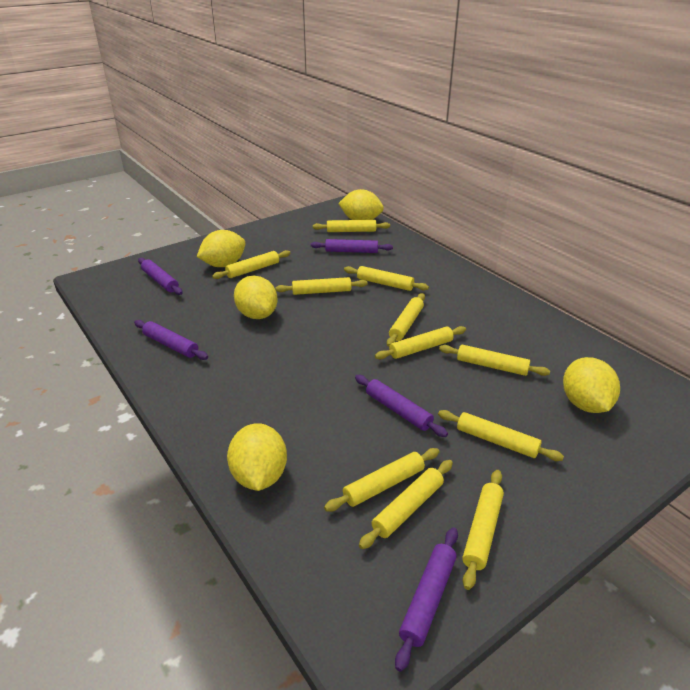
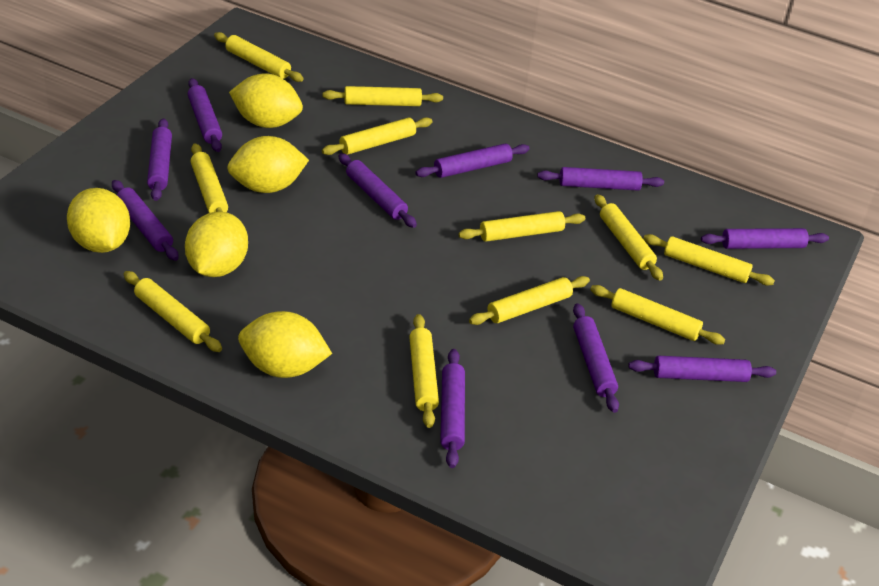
purple rolling pin: [134,320,208,360] [138,258,183,295] [311,239,393,253] [355,375,448,437] [395,527,458,672] = 5 -> [112,180,179,261] [147,118,172,201] [188,78,222,152] [339,153,417,228] [415,143,530,178] [440,349,465,468] [537,167,664,191] [573,303,619,413] [628,356,776,382] [701,228,829,249] = 10

